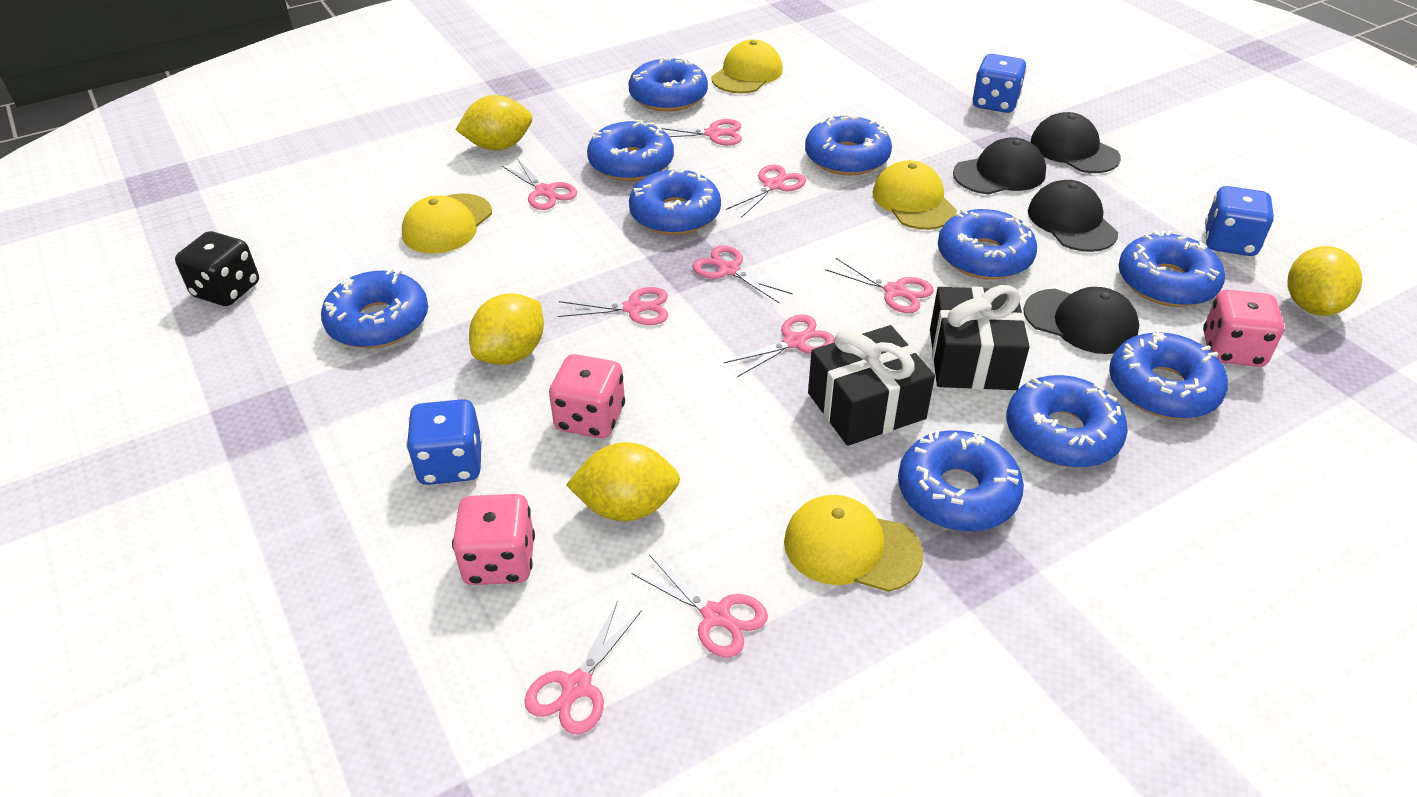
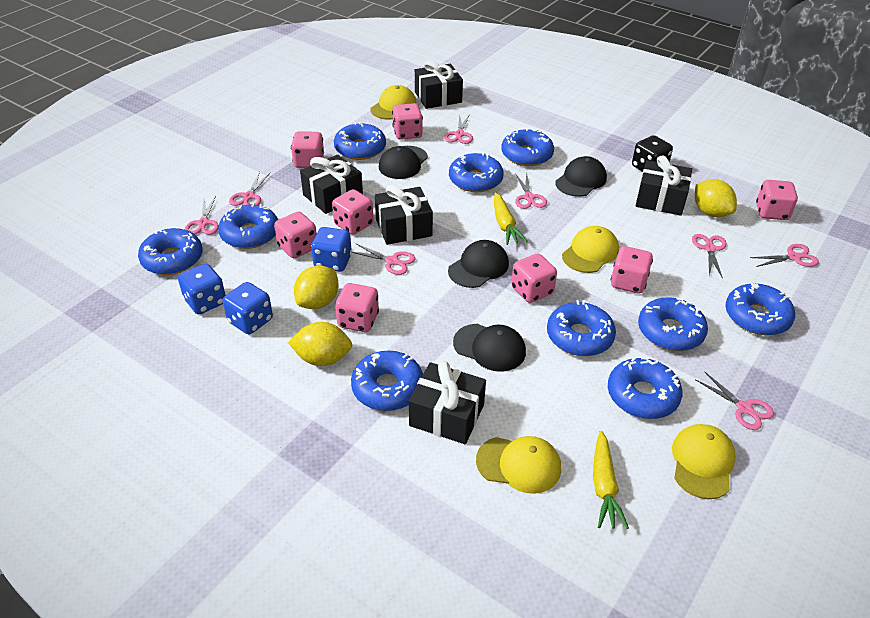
black gift: [808,325,935,446] [930,285,1030,390] = 2 -> [300,155,363,214] [375,185,433,245] [409,361,486,444] [415,60,463,109] [636,155,692,216] = 5
pink dice: [452,494,535,585] [549,354,625,438] [1203,290,1284,367] = 3 -> [274,212,317,258] [291,131,324,168] [332,189,374,235] [335,283,379,332] [392,103,423,140] [511,253,557,303] [611,246,653,293] [756,180,798,220] = 8
pink scissors: [502,159,577,210] [524,601,642,734] [558,287,668,325] [632,555,768,658] [660,119,742,145] [692,245,793,303] [724,315,834,377] [726,165,806,218] [825,258,934,313] = 9 -> [185,196,219,235] [229,172,270,206] [352,243,415,275] [444,114,473,144] [515,173,547,209] [692,234,727,279] [695,371,774,430] [750,244,819,267] = 8
yellow carrot: none = 0 -> [494,192,528,245] [593,431,629,529] = 2
yellow lemon: [455,95,532,150] [469,293,544,365] [566,442,680,521] [1287,246,1362,316] = 4 -> [288,322,352,366] [294,266,339,309] [695,179,737,217] = 3

